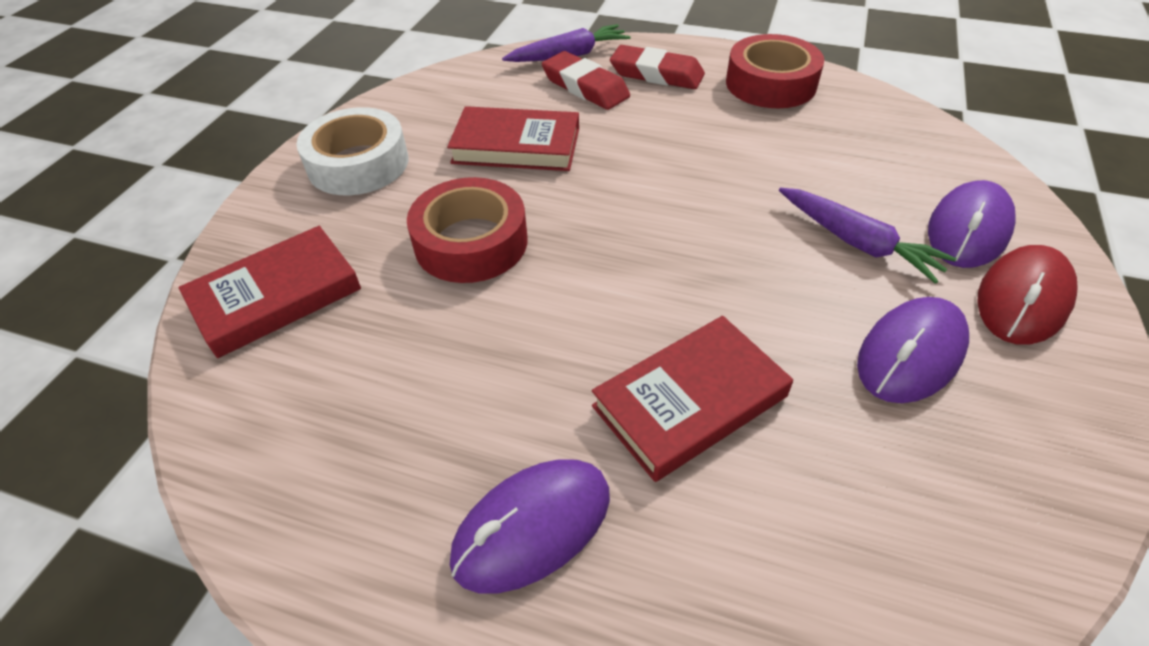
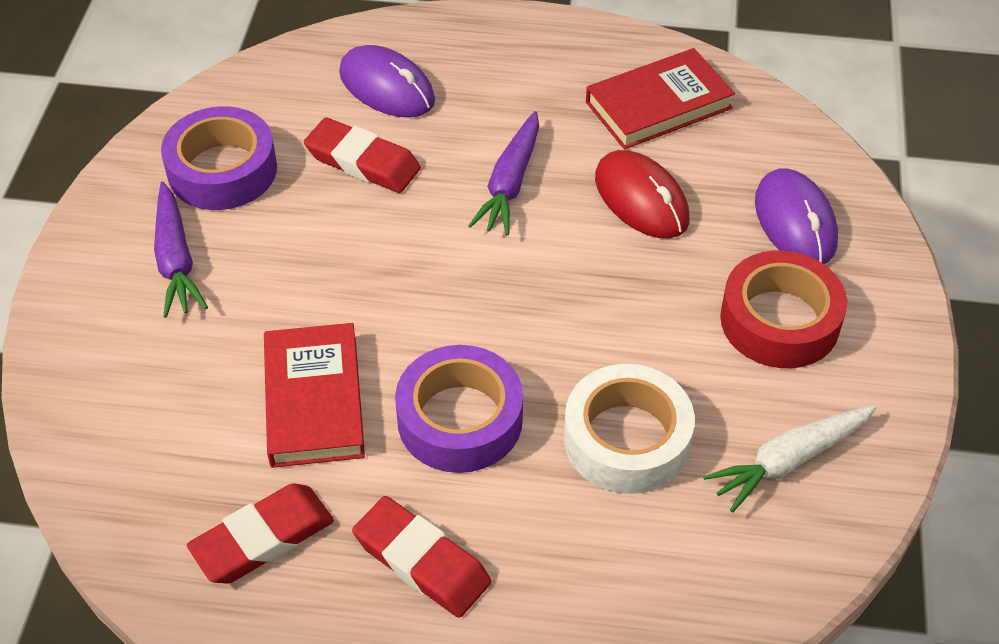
purple mouse: [450,460,610,594] [857,297,969,403] [928,180,1016,268] = 3 -> [339,45,435,118] [755,168,838,264] = 2
purple tape: none = 0 -> [161,106,277,210] [395,345,523,473] = 2
red book: [178,226,361,358] [447,106,579,171] [592,316,793,482] = 3 -> [264,323,365,468] [586,48,735,149] = 2
red eraser: [542,51,630,110] [610,45,705,89] = 2 -> [187,483,334,583] [304,117,421,193] [352,496,491,618] = 3
red tape: [407,177,528,283] [726,34,824,108] = 2 -> [720,250,847,368] = 1
white carrot: none = 0 -> [703,405,877,512] = 1

